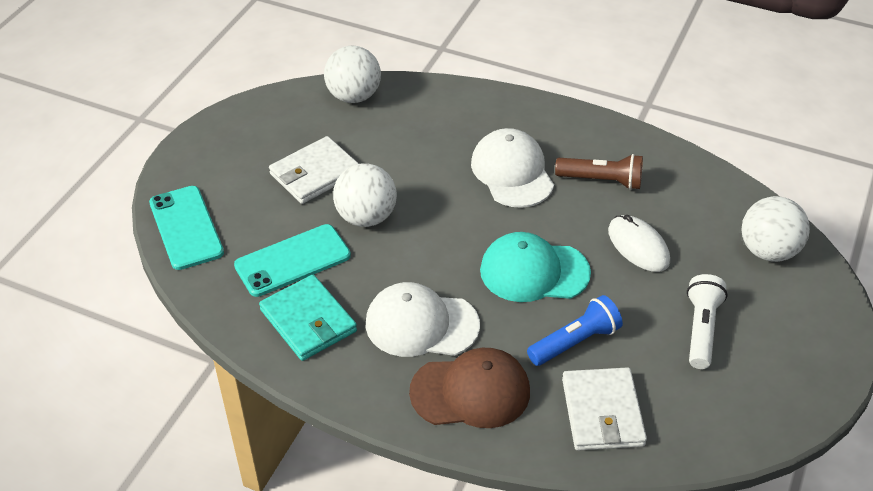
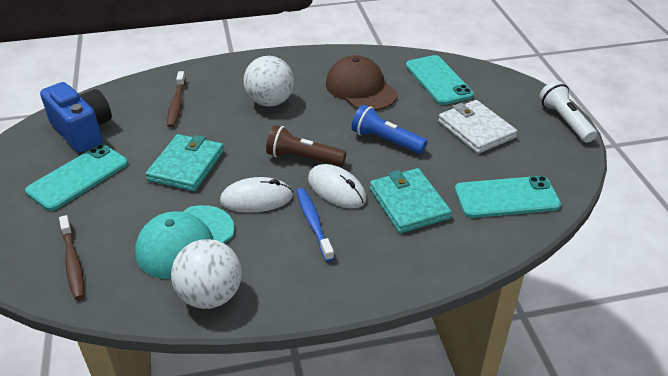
blue camera: none = 0 -> [40,82,112,153] = 1
blue toothbrush: none = 0 -> [297,188,334,262] = 1
brown toothbrush: none = 0 -> [59,215,84,300] [167,71,186,128] = 2
turquoise phone: [149,186,224,270] [234,224,351,297] = 2 -> [25,144,128,211] [406,55,474,105] [455,176,561,218] = 3
turquoise wallet: [259,275,357,361] = 1 -> [145,134,224,191] [370,168,452,233] = 2
white ball: [324,45,381,103] [333,164,397,227] [742,196,810,262] = 3 -> [171,239,242,309] [243,56,294,107] = 2
white cap: [366,282,480,357] [471,128,554,208] = 2 -> none = 0
white mouse: [608,215,670,272] = 1 -> [220,177,293,213] [308,164,367,208] = 2
white wallet: [269,136,359,204] [562,367,647,451] = 2 -> [438,100,517,154] = 1

